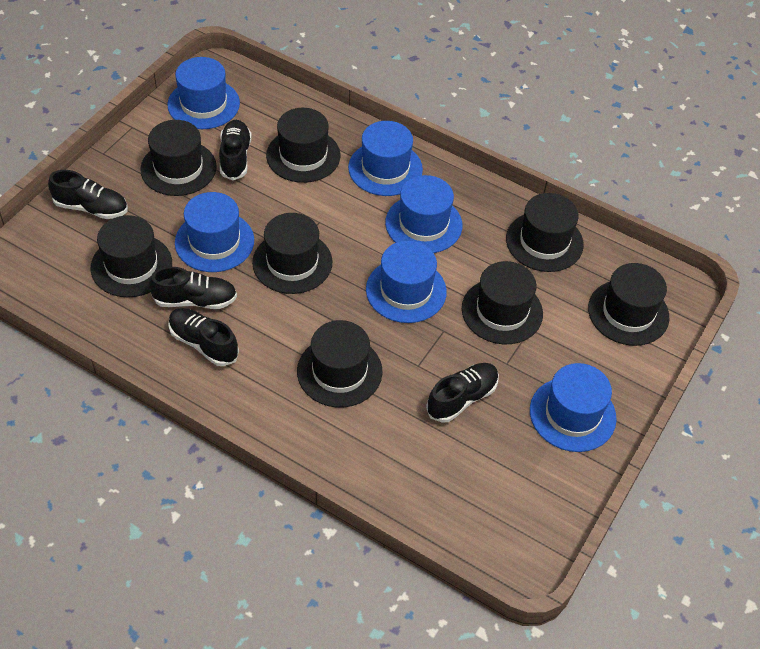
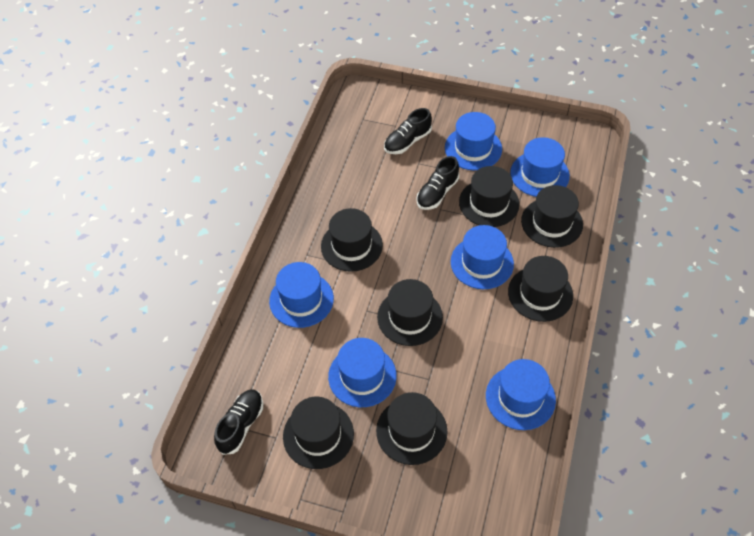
black hat: [90,215,172,297] [140,120,217,196] [252,213,332,294] [266,108,340,183] [297,320,383,408] [462,261,543,344] [506,193,584,272] [588,263,669,346] = 8 -> [283,397,354,469] [321,208,383,272] [376,392,448,465] [377,279,443,346] [459,166,519,227] [508,256,573,322] [521,185,583,248] = 7
black shoe: [48,170,128,219] [149,267,237,309] [168,308,239,366] [219,120,252,180] [426,363,499,423] = 5 -> [214,389,263,455] [384,108,432,154] [416,156,459,210] = 3

